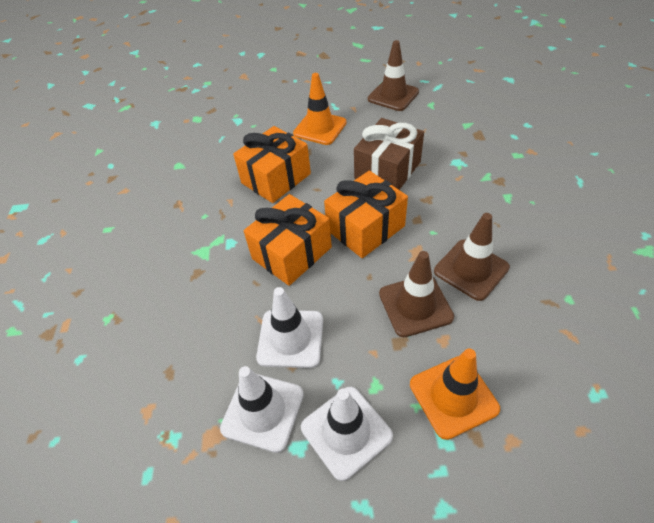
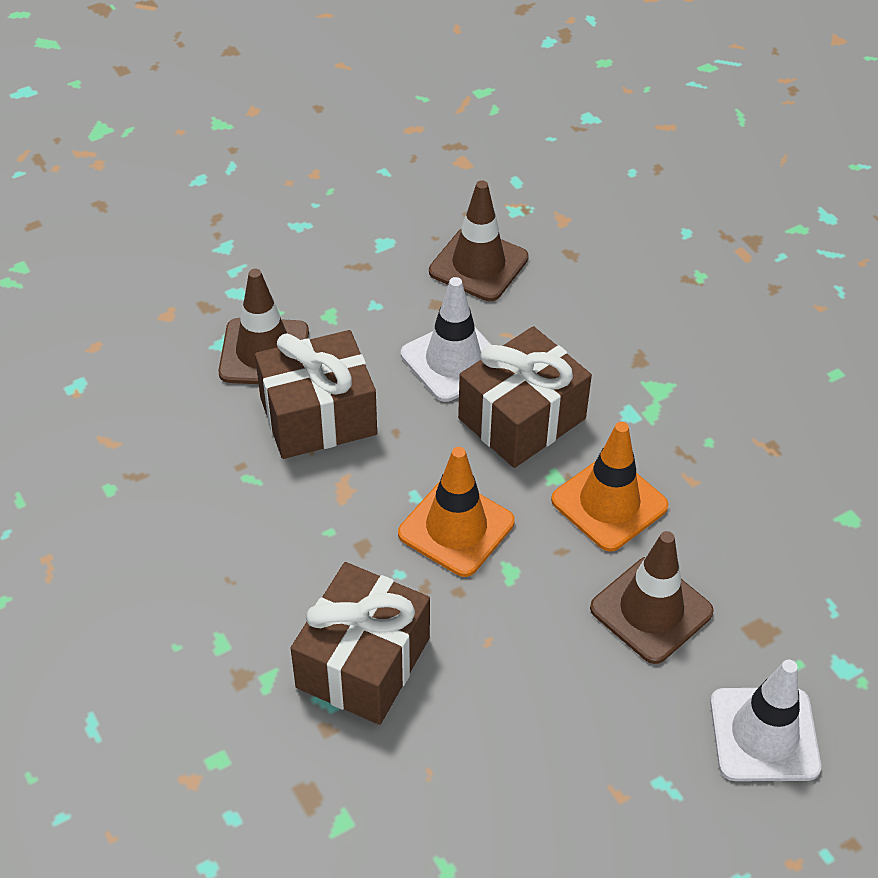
brown gift: [354,118,424,190] = 1 -> [255,330,377,459] [291,562,430,725] [458,326,592,468] = 3
orange gift: [233,126,311,203] [244,194,332,286] [324,171,408,258] = 3 -> none = 0
white traffic cone: [220,366,304,453] [256,287,323,368] [301,387,393,481] = 3 -> [401,277,491,402] [710,660,821,781] = 2

